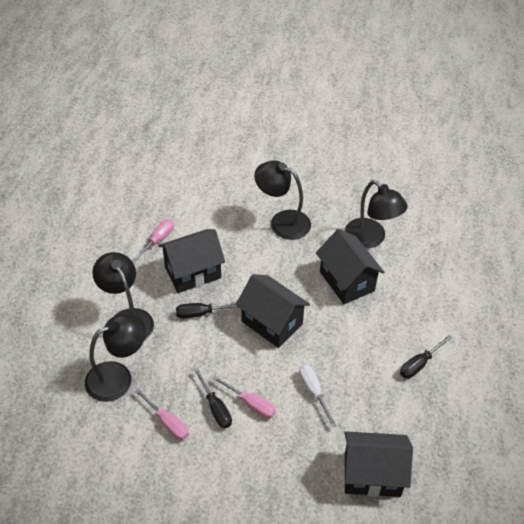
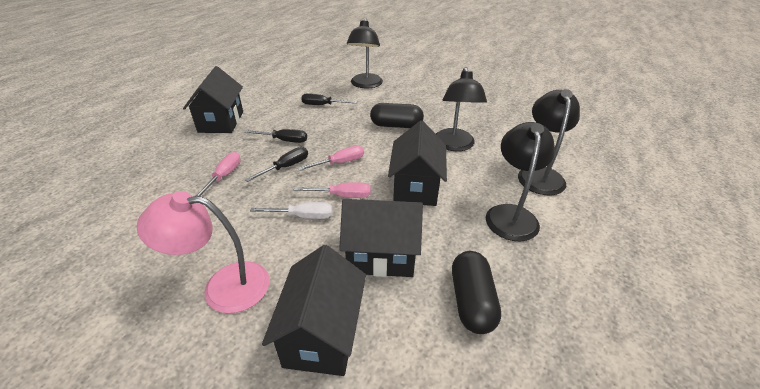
black capsule: none = 0 -> [370,103,424,128] [452,251,501,334] = 2
pink lamp: none = 0 -> [137,191,270,313] = 1

